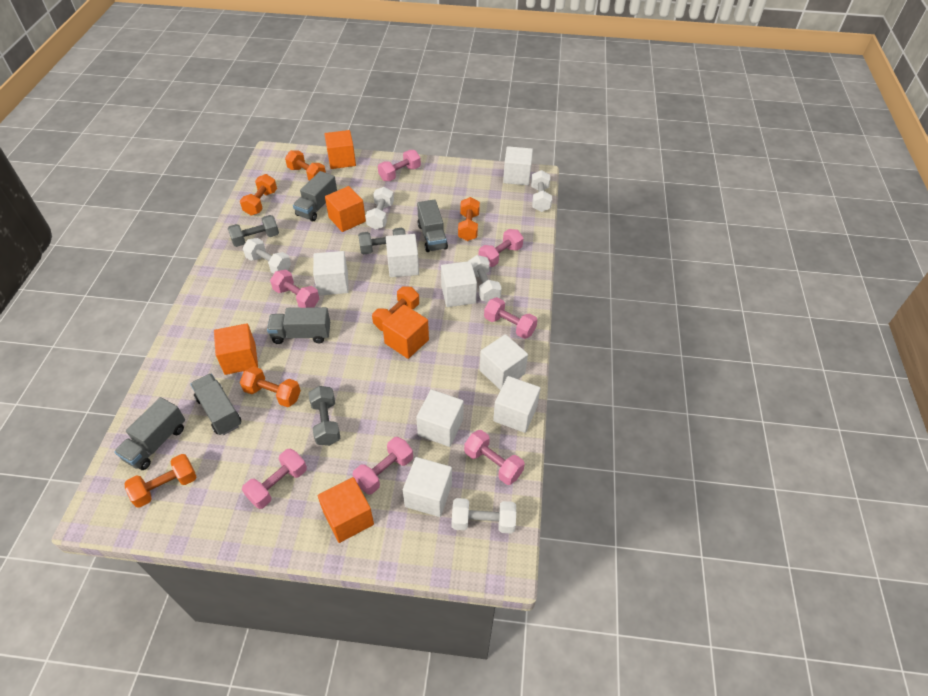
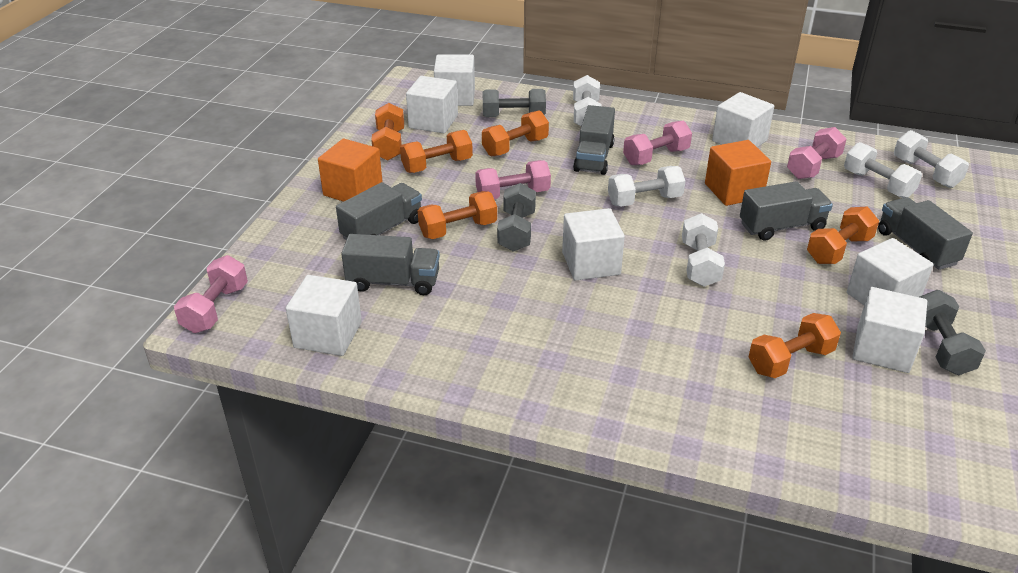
orange cube: [214,323,258,375] [318,477,374,543] [324,130,356,169] [325,186,366,232] [382,305,429,359] = 5 -> [318,138,383,202] [705,140,771,206] = 2
pink dumbbell: [242,449,307,509] [270,270,319,308] [352,437,413,494] [378,150,421,181] [464,430,525,485] [479,229,524,267] [484,297,537,339] = 7 -> [174,255,248,333] [475,160,551,199] [623,121,692,165] [787,127,847,179] = 4
white cube: [313,251,349,296] [386,234,419,277] [403,457,452,517] [416,390,464,447] [441,261,477,307] [480,334,528,390] [493,376,540,433] [503,146,533,185] = 8 -> [286,275,362,356] [406,76,458,133] [434,54,475,106] [562,208,625,281] [712,92,774,147] [847,238,934,305] [853,287,927,373] = 7

